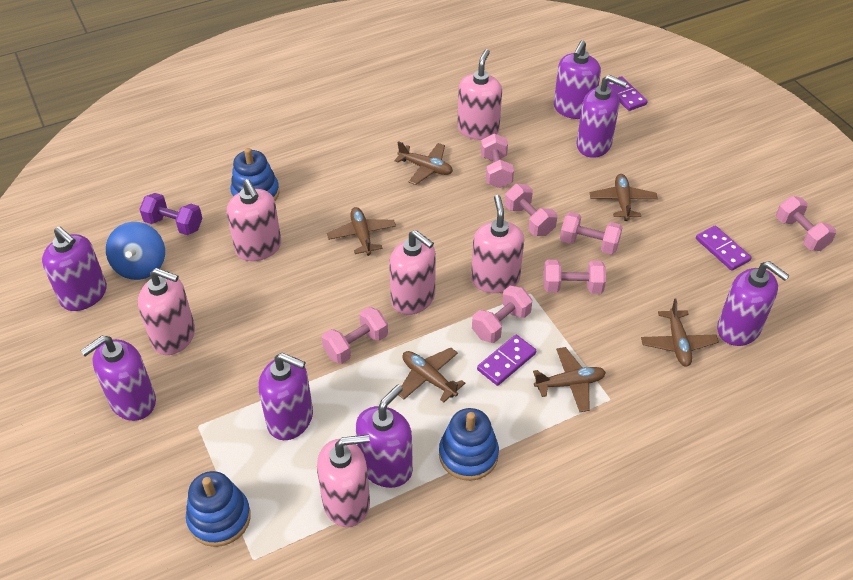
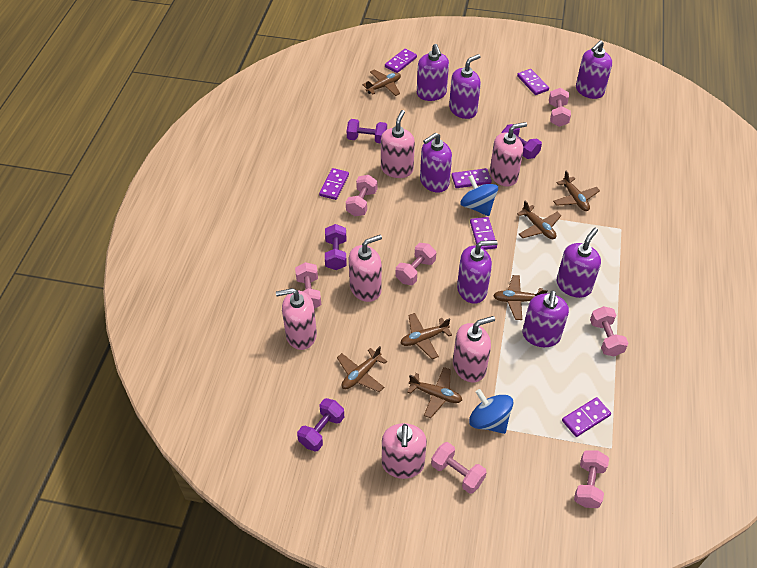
blue spinning top: [106,222,165,280] = 1 -> [460,175,498,216] [469,389,513,434] = 2
blue stacking toy: [186,471,251,547] [231,148,280,201] [439,408,499,481] = 3 -> none = 0
brown plane: [327,207,396,256] [394,141,453,185] [398,348,465,402] [533,347,606,412] [590,174,658,221] [641,299,719,366] = 6 -> [337,346,387,392] [362,70,401,96] [400,313,452,359] [407,367,462,418] [493,275,548,320] [517,201,562,239] [553,170,600,211] = 7
purple domino: [477,335,536,386] [607,76,648,111] [696,226,751,271] = 3 -> [319,168,349,200] [385,49,417,73] [451,168,492,188] [470,217,497,250] [517,69,549,95] [562,397,611,437] = 6
purple dumbbell: [139,193,202,235] = 1 -> [297,398,344,452] [325,224,347,270] [347,119,387,143] [501,124,542,159] = 4

